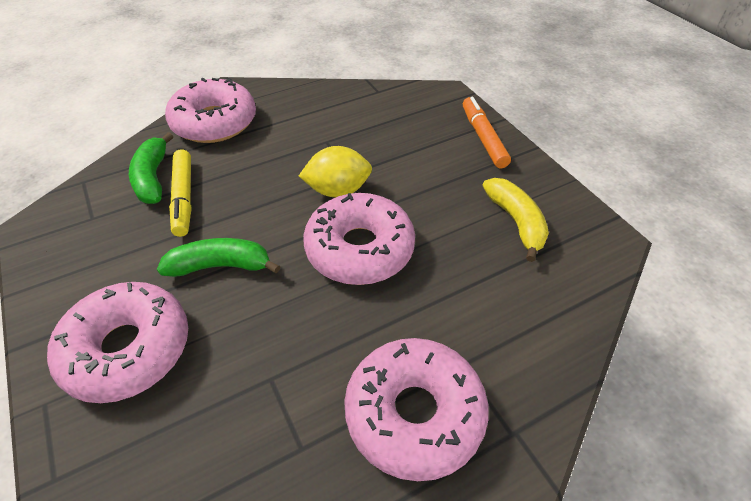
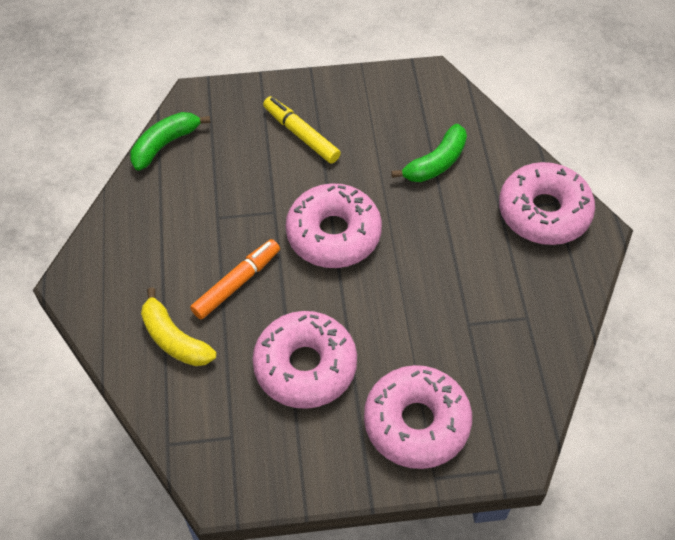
yellow lemon: [299,146,372,197] = 1 -> none = 0

